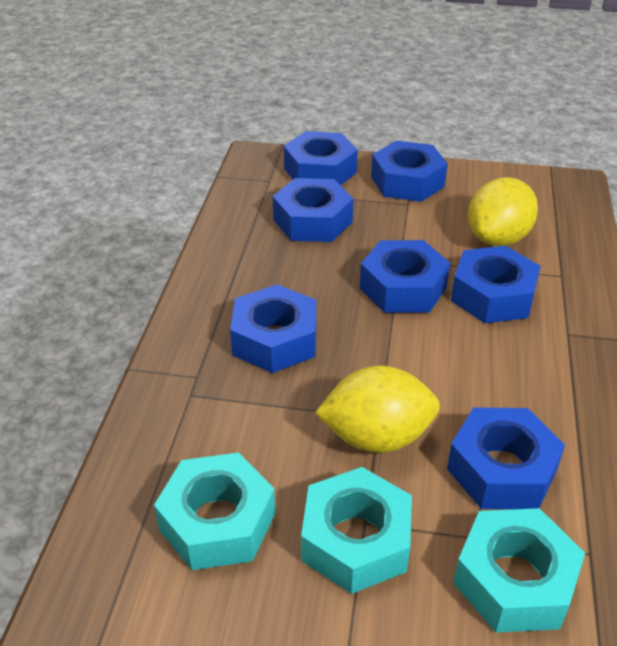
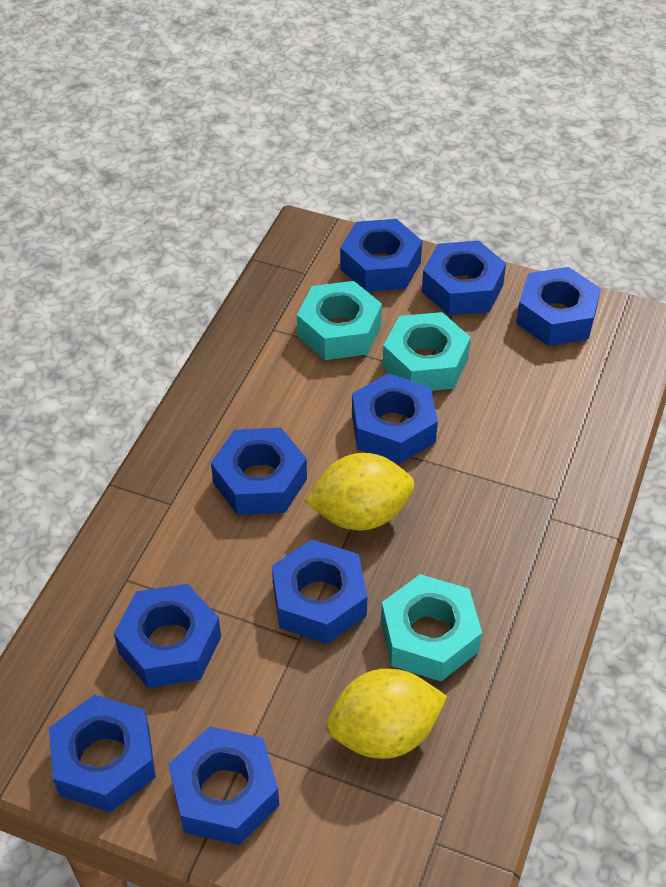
blue nut: [230,284,317,373] [273,178,354,242] [284,131,358,185] [360,240,450,313] [371,140,448,202] [447,407,565,509] [451,246,541,323] = 7 -> [49,694,156,812] [114,584,221,688] [168,726,279,845] [211,428,307,515] [272,539,368,644] [340,219,422,292] [352,373,438,464] [422,240,506,315] [516,267,601,346] = 9

